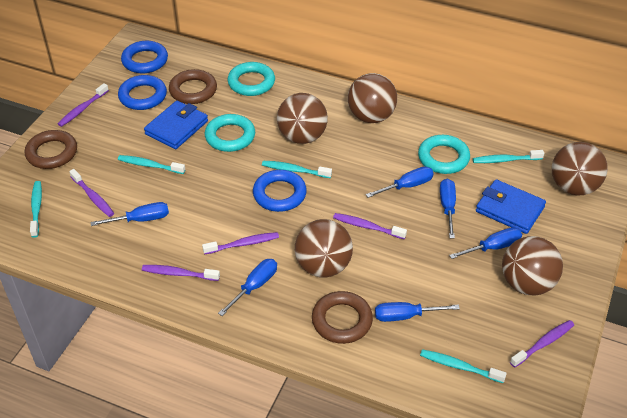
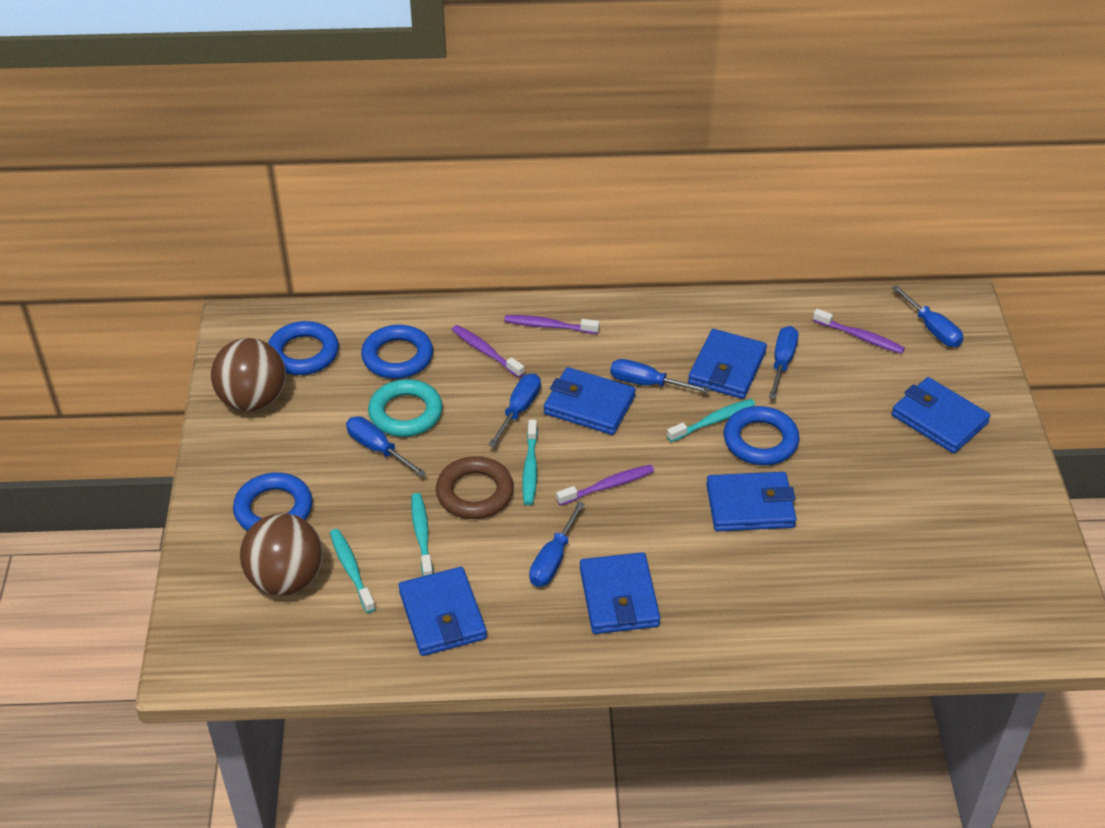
blue ring: [118,75,167,110] [121,41,168,73] [253,170,307,212] = 3 -> [233,472,312,531] [268,321,339,375] [361,325,433,379] [724,406,800,465] = 4
blue wallet: [144,101,208,149] [476,179,546,234] = 2 -> [399,567,487,656] [544,367,636,435] [580,552,660,634] [688,329,767,399] [706,472,797,531] [892,377,990,453] = 6
brown ball: [277,93,328,144] [295,219,353,278] [348,73,397,123] [502,236,563,295] [552,142,608,195] = 5 -> [211,338,286,412] [240,513,323,596] = 2
brown ring: [25,130,77,169] [169,69,217,104] [312,291,373,344] = 3 -> [436,456,514,519] = 1
purple toothbrush: [58,83,109,127] [69,169,114,217] [142,265,220,281] [202,232,279,255] [333,213,407,239] [510,320,574,368] = 6 -> [452,325,524,378] [504,315,600,334] [556,465,654,506] [813,309,905,354] = 4
turquoise ring: [205,114,255,152] [228,62,275,96] [418,135,470,174] = 3 -> [368,379,443,437] = 1
turquoise toothbrush: [30,181,42,238] [118,155,185,174] [262,161,332,178] [420,349,507,383] [473,150,544,163] = 5 -> [330,529,376,613] [411,493,433,576] [522,420,538,505] [667,399,755,442] = 4

